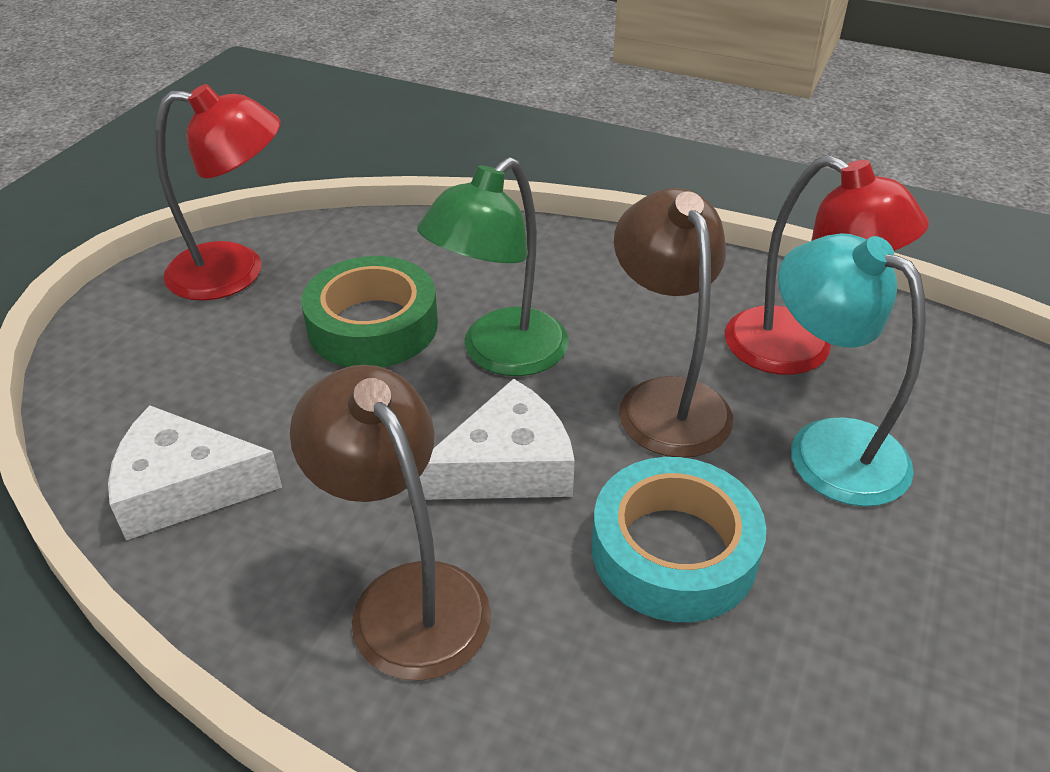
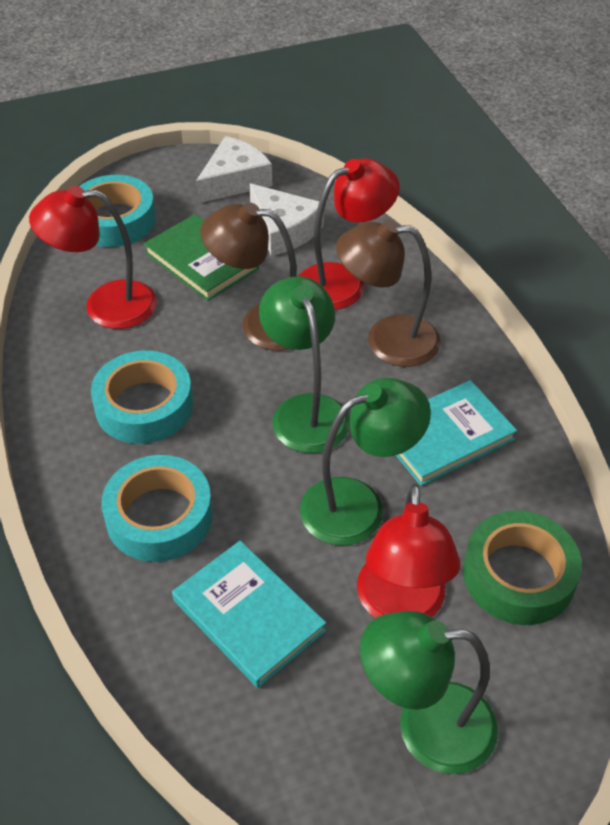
green book: none = 0 -> [144,214,259,301] = 1
green lamp: [417,157,568,376] = 1 -> [259,276,350,453] [300,378,431,546] [360,611,498,774] = 3
red lamp: [155,84,281,301] [725,155,929,375] = 2 -> [29,186,157,329] [299,158,400,310] [357,484,460,618] = 3
turquoise book: none = 0 -> [172,541,326,688] [396,380,517,486] = 2
turquoise lamp: [778,233,926,507] = 1 -> none = 0
turquoise tape: [592,457,766,622] = 1 -> [79,175,156,247] [91,350,193,444] [101,455,213,562] = 3

